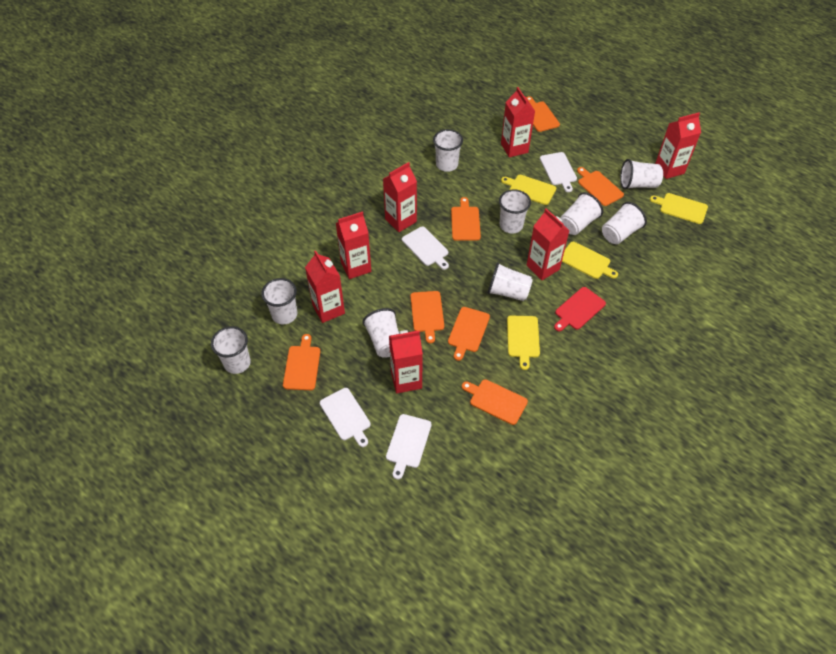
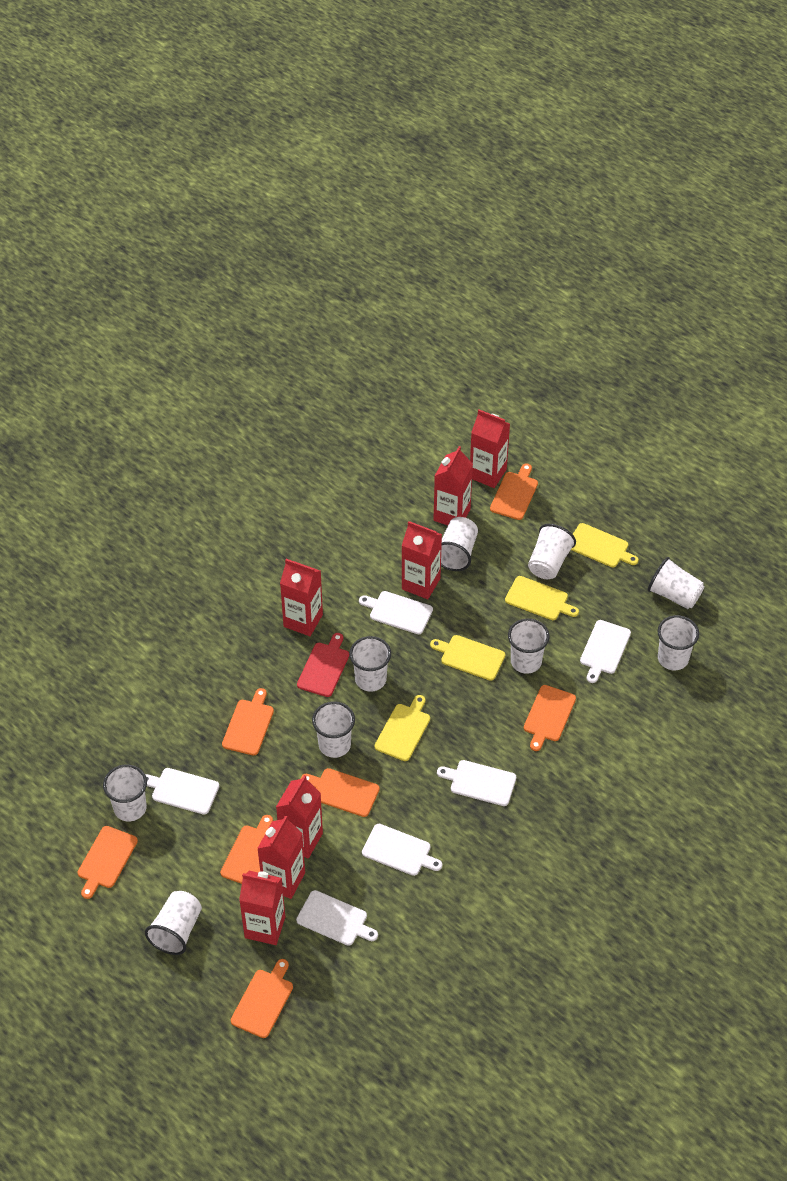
white cutting board: [320,388,371,447] [386,414,432,479] [402,227,449,270] [540,152,577,192] = 4 -> [145,768,219,815] [296,890,378,946] [359,591,433,634] [362,824,442,876] [437,760,516,806] [580,620,631,683] = 6

